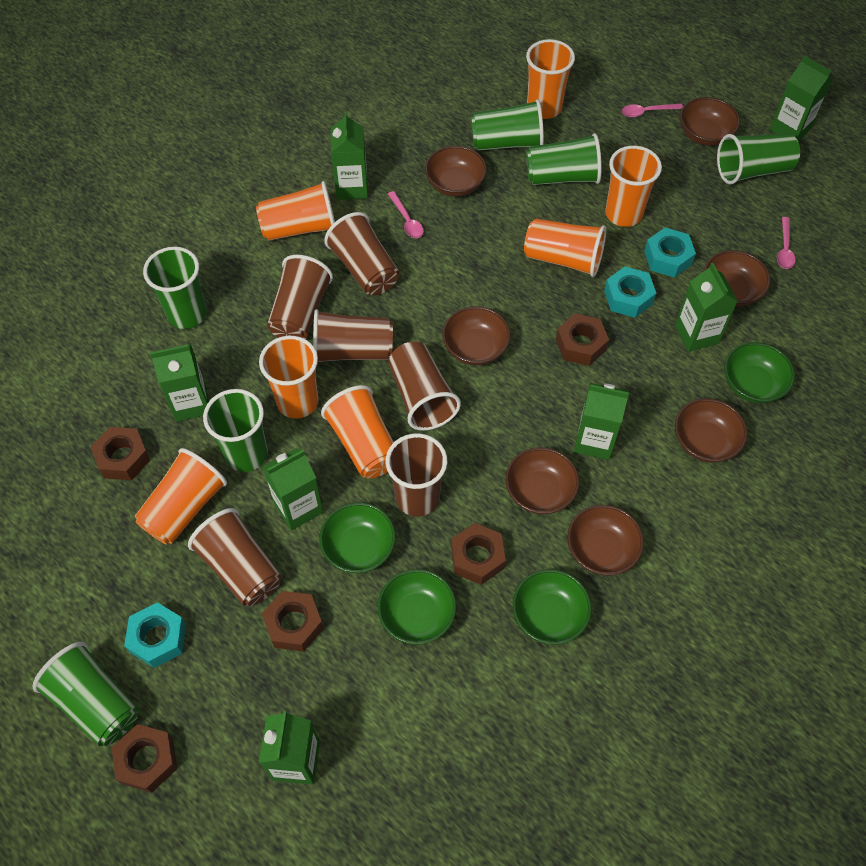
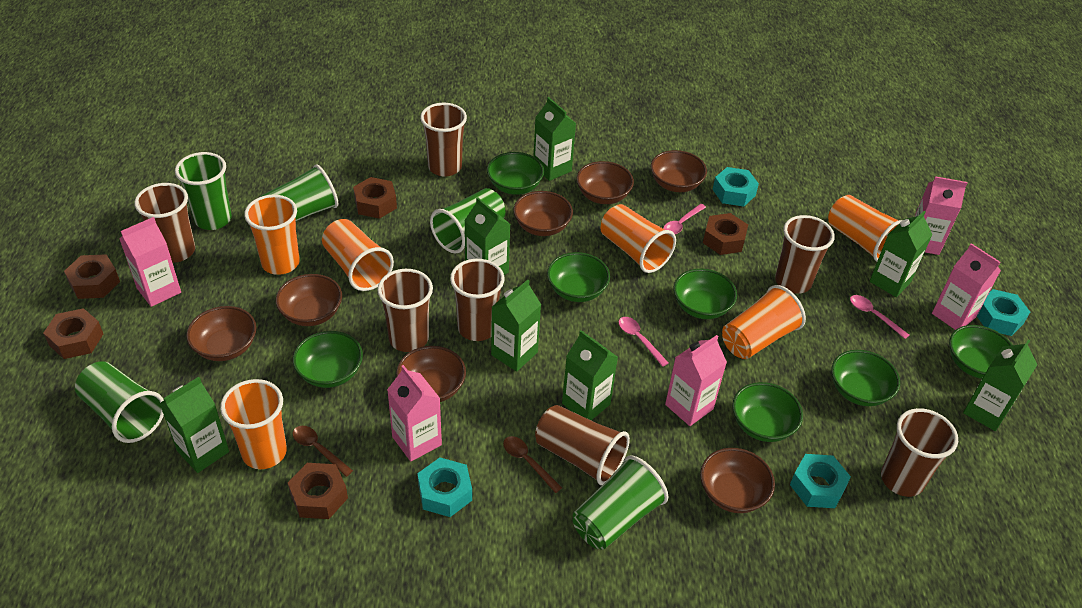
brown cup: [188,508,281,606] [267,255,333,339] [313,309,393,362] [324,212,399,295] [386,433,447,517] [388,342,461,431] = 6 -> [134,183,195,263] [377,269,433,352] [420,103,467,177] [450,259,505,341] [535,405,630,485] [775,215,835,294] [881,408,958,497] = 7
brown spoon: none = 0 -> [293,426,353,477] [503,436,562,493] = 2
green bowl: [319,503,396,573] [377,569,456,645] [513,569,592,645] [724,342,795,403] = 4 -> [293,331,363,388] [487,152,544,195] [547,252,610,302] [674,269,737,319] [732,382,803,442] [831,350,900,406] [949,325,1012,379] = 7
green cup: [32,642,138,746] [143,247,207,329] [203,389,268,472] [471,99,544,151] [526,133,602,185] [717,133,800,184] = 6 -> [75,361,164,443] [175,152,232,230] [260,165,338,221] [430,188,505,254] [573,456,668,550] = 5
orange cup: [135,448,227,544] [256,181,335,241] [259,336,319,419] [321,385,394,479] [524,218,606,277] [526,39,575,119] [605,146,662,227] = 7 -> [220,379,287,469] [244,195,300,275] [322,219,394,291] [601,204,676,273] [722,285,806,359] [828,195,902,261] = 6
pink carton: none = 0 -> [119,217,181,307] [387,365,442,462] [665,335,727,426] [914,176,967,255] [932,243,1001,330] = 5
turquoise nut: [124,602,186,668] [604,266,656,318] [644,228,696,278] = 3 -> [417,457,472,517] [712,167,759,207] [790,454,851,508] [977,289,1030,336] = 4

